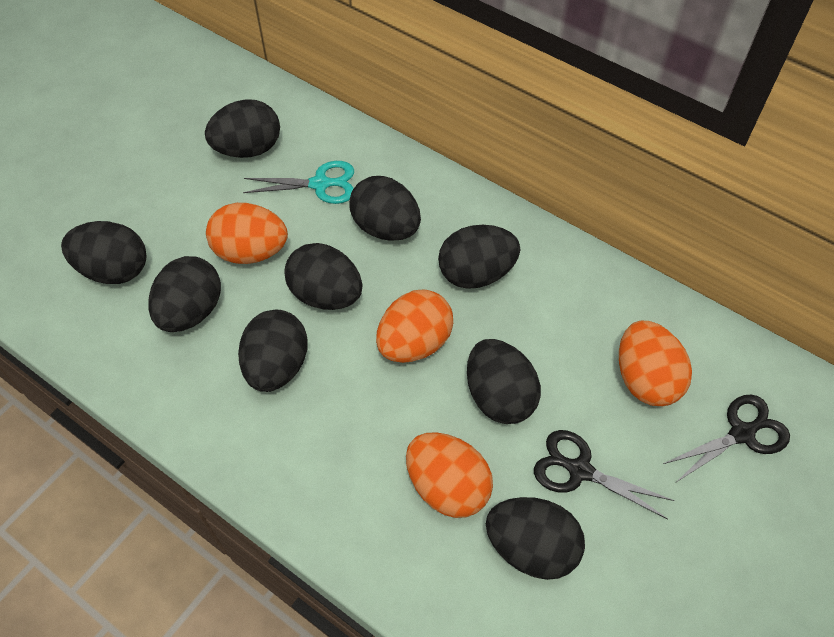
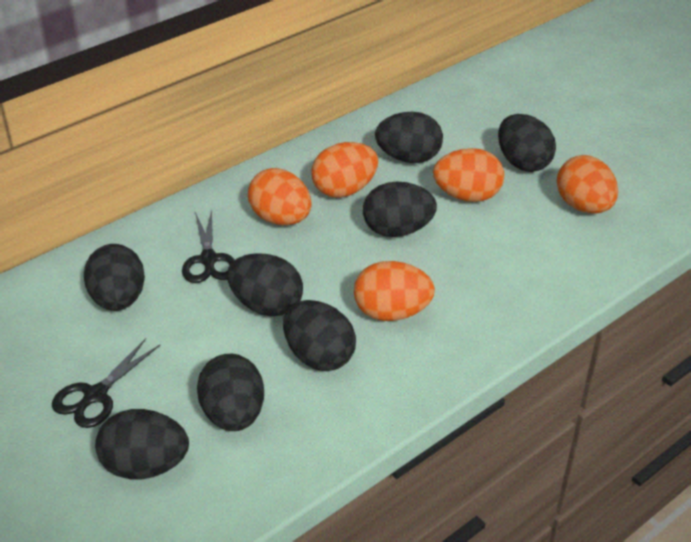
black egg: [61,221,146,284] [148,256,221,332] [205,100,280,158] [238,310,308,392] [284,243,362,310] [349,176,421,241] [438,225,520,289] [467,339,541,424] [486,497,585,580] = 9 -> [84,244,145,311] [95,409,189,479] [197,354,264,431] [227,253,303,316] [283,300,356,371] [363,182,437,237] [375,112,443,163] [498,114,556,172] = 8
orange egg: [206,203,288,264] [376,290,453,363] [406,432,493,518] [619,321,692,406] = 4 -> [248,168,312,225] [311,142,378,198] [354,261,435,321] [433,148,504,202] [557,155,618,213] = 5
turquoise scissors: [243,161,354,204] = 1 -> none = 0

